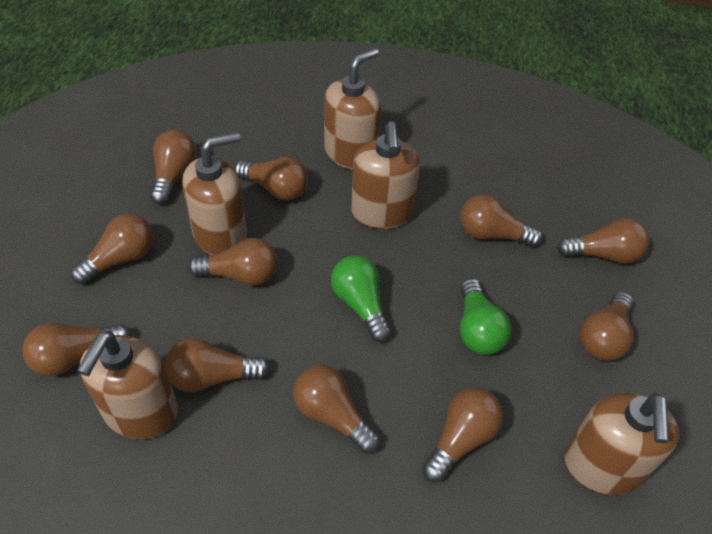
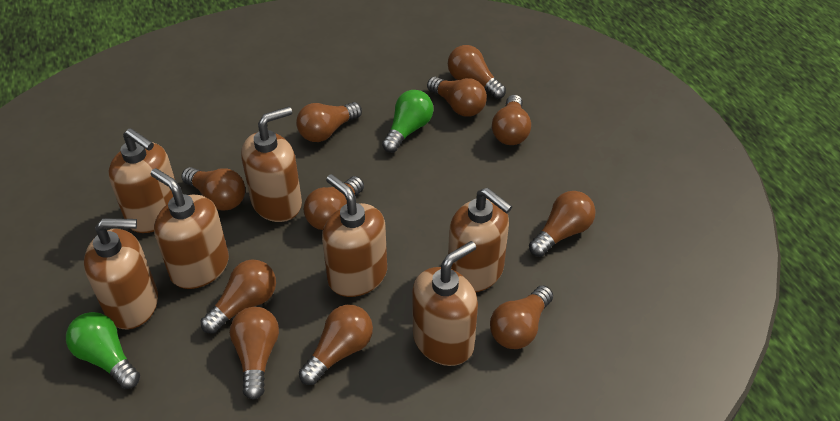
brown soap dispenser: [77,331,178,439] [182,132,247,255] [324,48,381,170] [351,121,420,229] [564,393,679,495] = 5 -> [84,218,158,329] [108,128,175,233] [151,168,229,289] [241,106,302,222] [322,174,387,297] [412,241,478,366] [448,188,513,292] = 7

